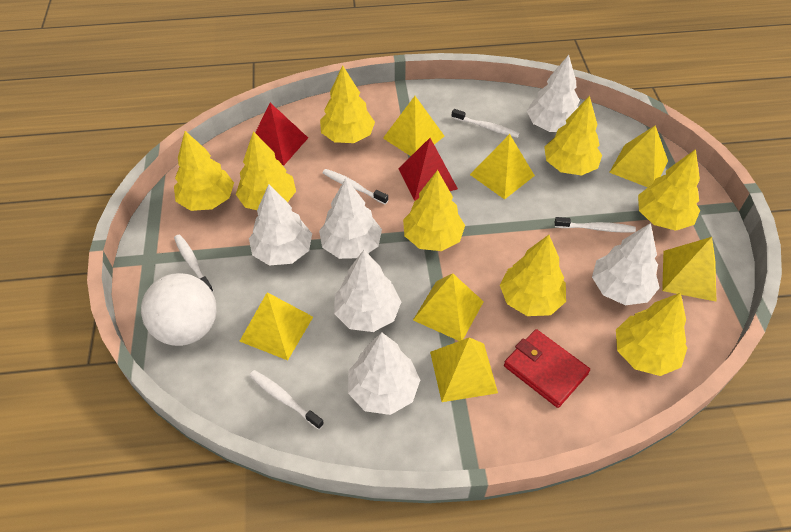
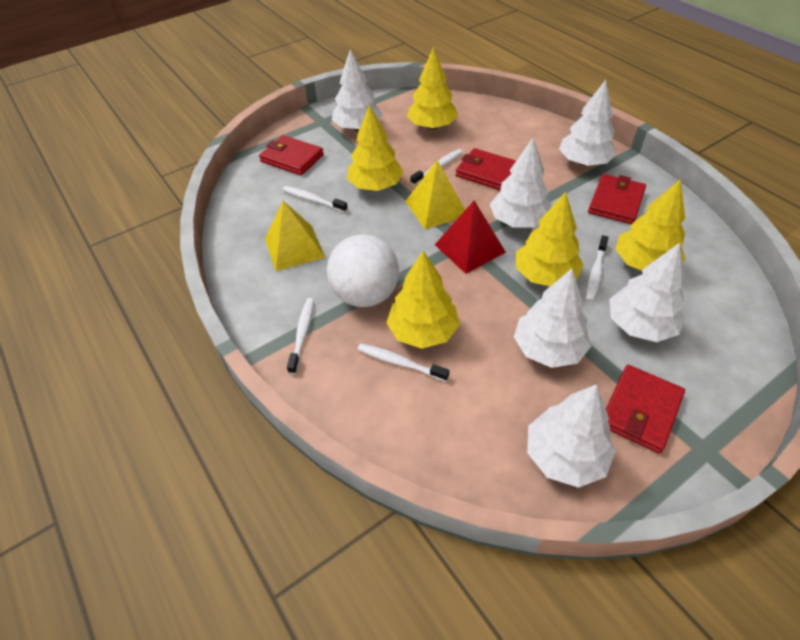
red pyramid: [255,103,308,166] [398,138,458,201] = 2 -> [435,200,506,274] = 1
red wallet: [504,329,590,408] = 1 -> [259,135,324,175] [456,148,516,190] [588,174,646,224] [606,365,685,453] = 4
yellow pyramid: [239,292,313,360] [383,96,445,156] [413,273,484,341] [430,337,498,402] [470,134,535,200] [609,125,668,187] [662,237,716,301] = 7 -> [265,201,325,271] [405,160,465,229] = 2
yellow tree: [174,131,234,211] [236,131,296,210] [320,66,375,143] [403,170,465,251] [500,235,566,316] [544,96,602,175] [616,293,687,376] [638,149,700,231] = 8 -> [347,104,404,191] [386,251,460,349] [407,47,458,130] [516,192,584,286] [615,179,686,271] = 5

